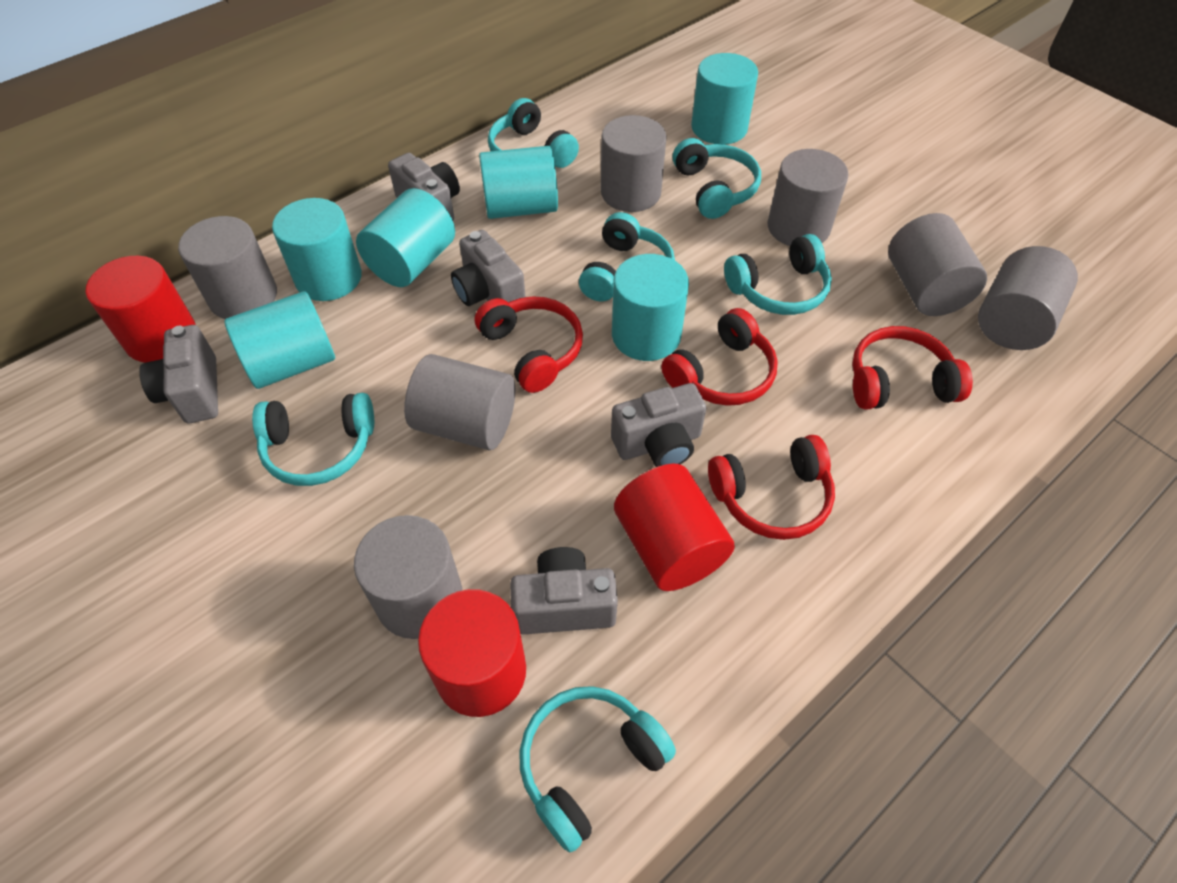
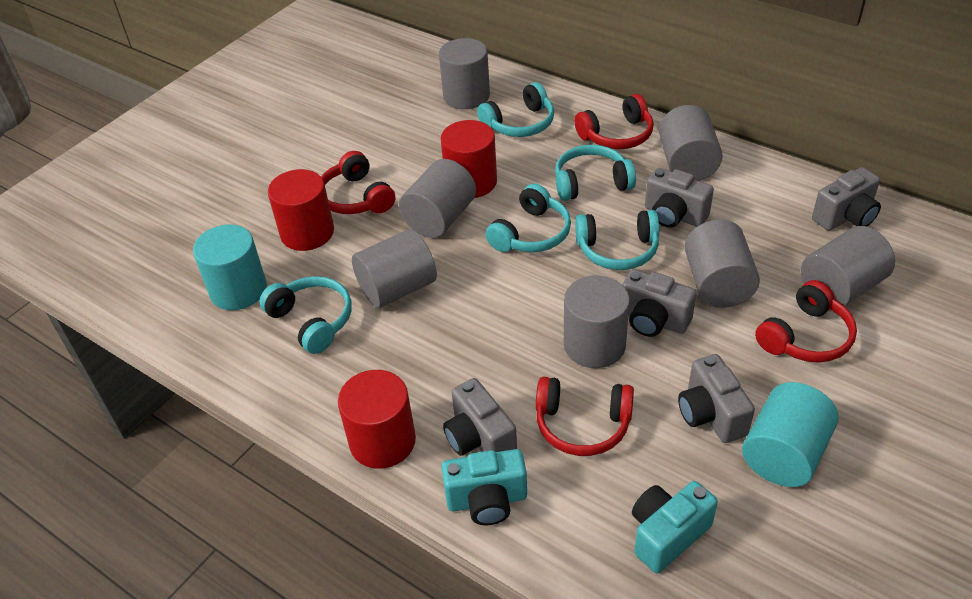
turquoise camera: none = 0 -> [441,449,527,525] [632,481,718,573] = 2
turquoise cylinder: [224,291,335,389] [272,198,362,301] [356,188,455,287] [479,146,558,219] [612,254,689,361] [691,53,758,145] = 6 -> [193,225,267,310] [742,382,839,487] = 2
turquoise headphones: [252,393,374,486] [488,98,579,168] [520,686,676,852] [579,212,675,302] [673,138,761,219] [724,234,832,315] = 6 -> [259,276,352,354] [477,82,554,137] [485,184,571,252] [555,145,636,201] [575,210,659,270] = 5

